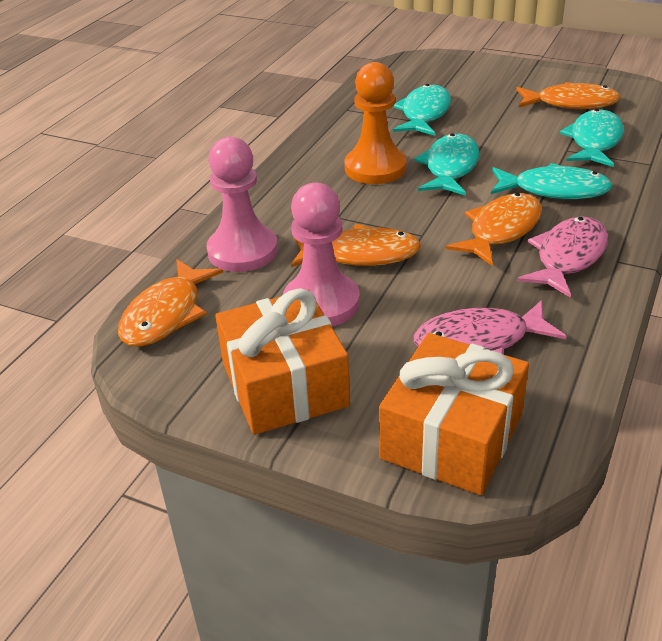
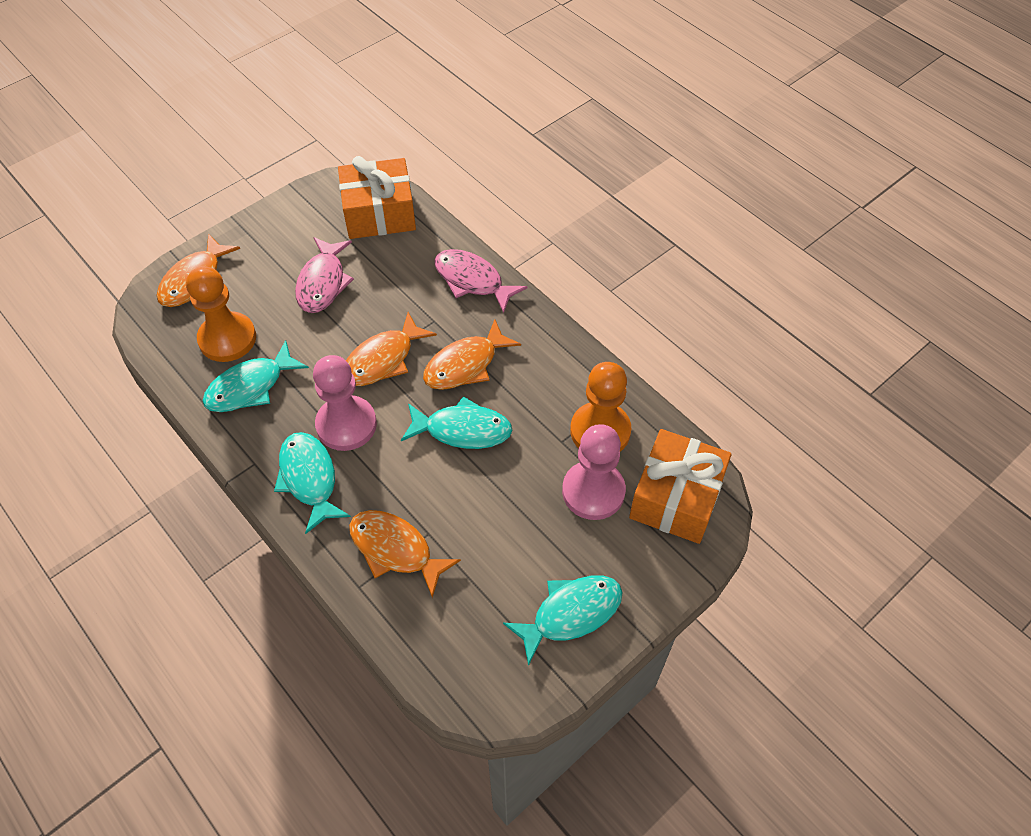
orange pawn: [344,62,407,184] = 1 -> [186,266,256,362] [570,362,631,452] = 2

